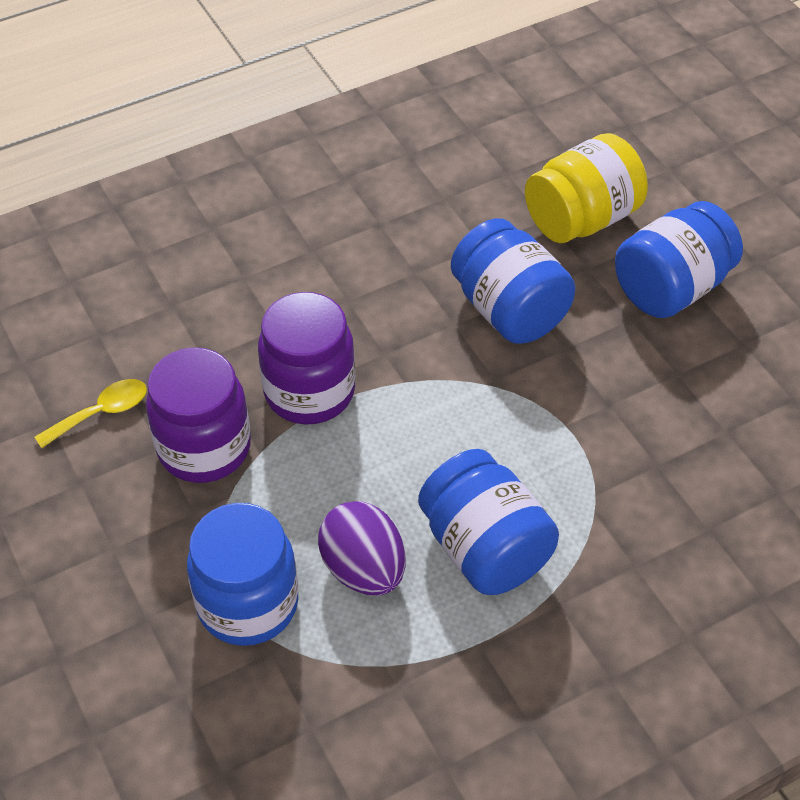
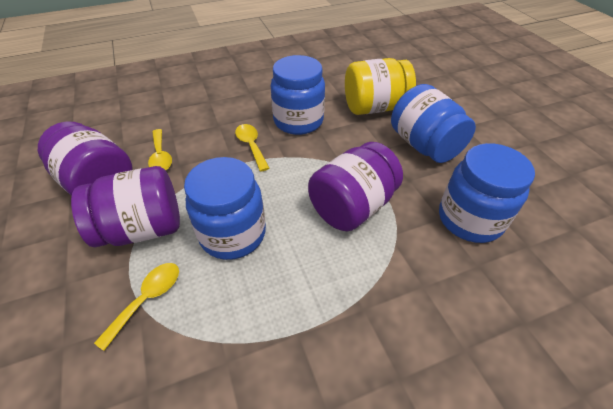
purple egg: [318,501,405,596] = 1 -> none = 0
purple jar: [146,347,251,483] [258,292,355,425] = 2 -> [38,122,133,196] [71,166,180,247] [308,142,403,231] = 3
yellow spoon: [35,379,147,448] = 1 -> [94,263,179,351] [148,129,172,170] [235,124,269,172] = 3

